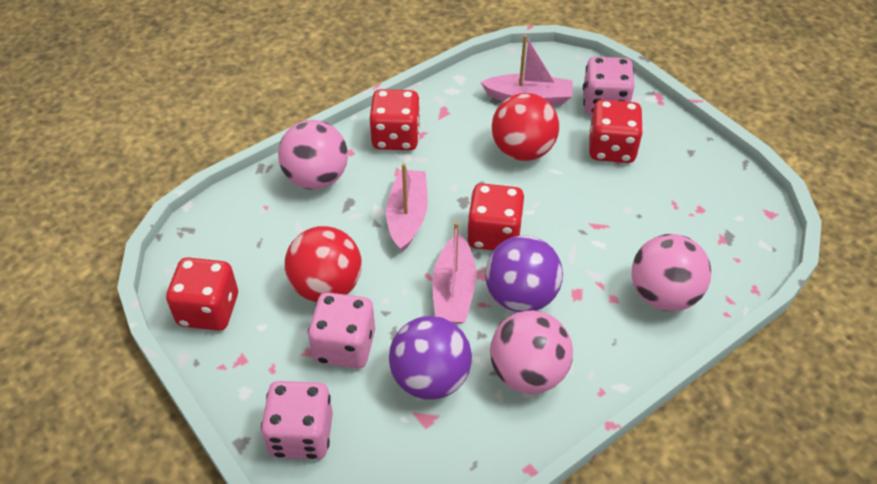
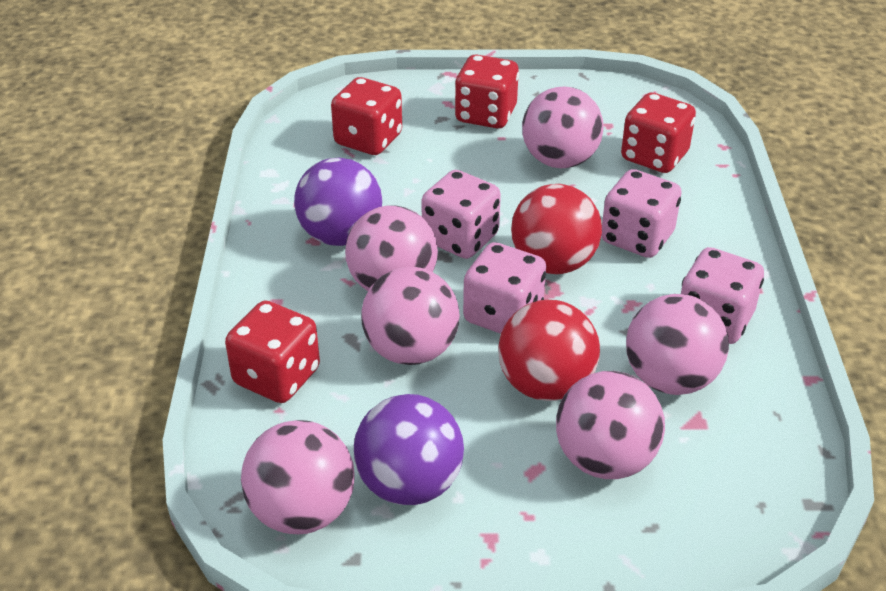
pink ball: [278,120,348,189] [490,310,573,394] [632,234,711,311] = 3 -> [241,420,355,534] [345,205,438,291] [361,267,460,365] [522,86,604,168] [556,371,665,479] [626,294,729,395] = 6
pink boat: [386,163,428,252] [432,222,477,324] [480,35,573,105] = 3 -> none = 0
pink dice: [261,381,333,459] [308,292,375,369] [583,57,635,115] = 3 -> [421,170,501,259] [463,242,546,334] [601,169,682,258] [681,247,764,344] = 4

